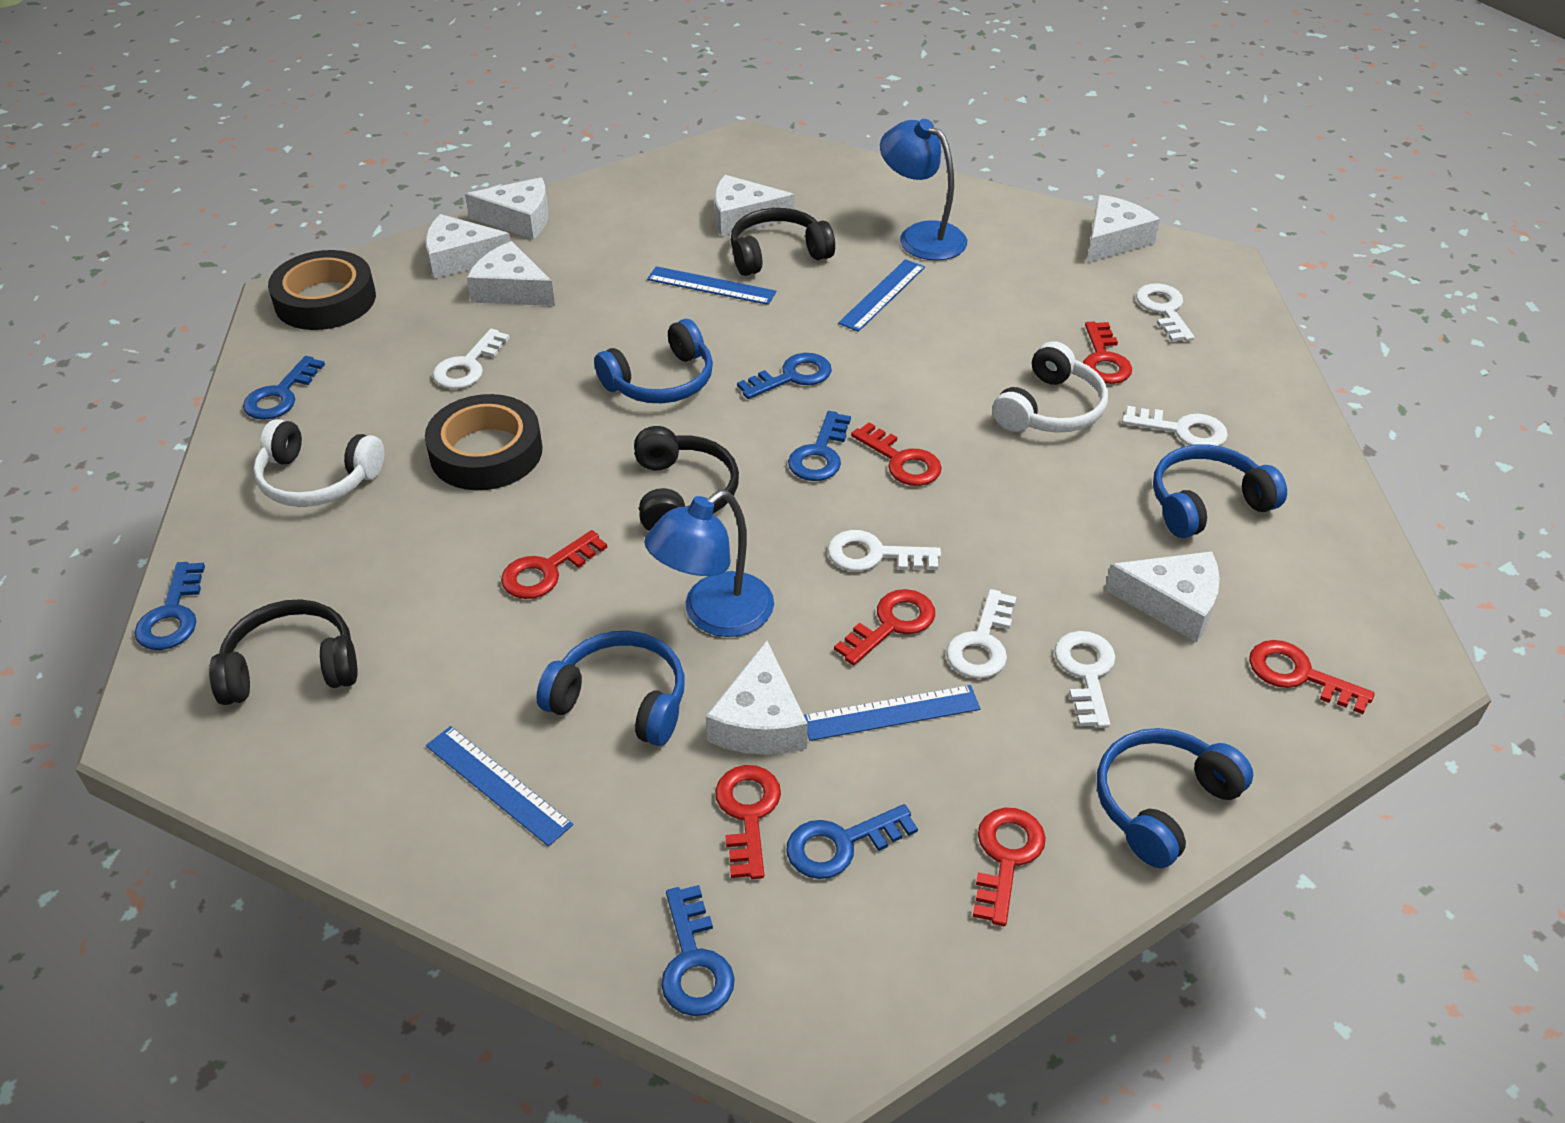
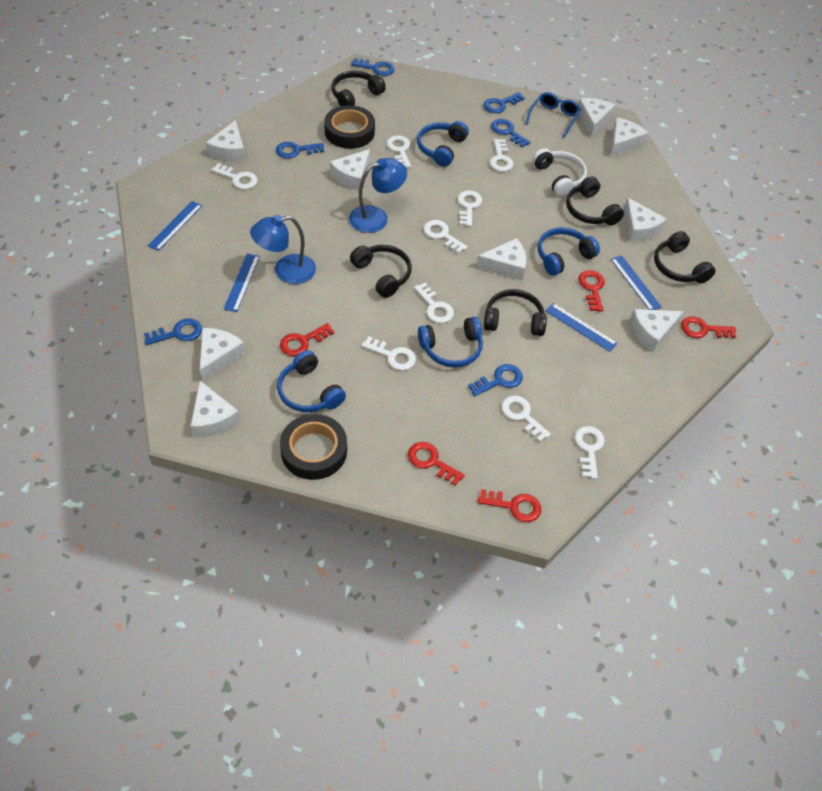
black headphones: [209,599,358,705] [634,426,739,531] [731,208,835,276] = 3 -> [332,71,386,106] [350,245,412,298] [484,289,547,336] [566,176,624,226] [654,231,716,284] = 5
blue glasses: none = 0 -> [525,92,581,138] = 1
red key: [501,530,607,599] [715,765,781,879] [834,589,935,665] [851,422,942,486] [973,808,1046,926] [1083,322,1132,384] [1249,640,1375,714] = 7 -> [280,323,334,356] [408,442,465,486] [478,489,541,522] [578,270,605,311] [681,316,736,338] = 5
white cheese: [425,214,510,279] [465,178,548,240] [467,241,555,306] [706,641,808,755] [715,175,794,237] [1087,195,1160,263] [1105,551,1220,642] = 7 -> [190,381,240,437] [200,328,246,381] [206,120,245,161] [330,149,370,190] [476,238,526,280] [578,98,615,137] [610,118,649,156] [623,197,667,242] [630,309,684,352] = 9
white headphones: [253,419,384,507] [992,341,1108,433] = 2 -> [532,148,587,196] = 1
white key: [433,329,510,389] [827,530,941,571] [946,589,1016,679] [1054,631,1116,728] [1122,406,1228,446] [1136,283,1195,342] = 6 -> [211,163,257,189] [362,336,416,371] [387,135,411,168] [414,283,454,323] [423,220,467,254] [458,190,482,227] [490,139,514,172] [501,395,551,442] [575,426,605,479] = 9

